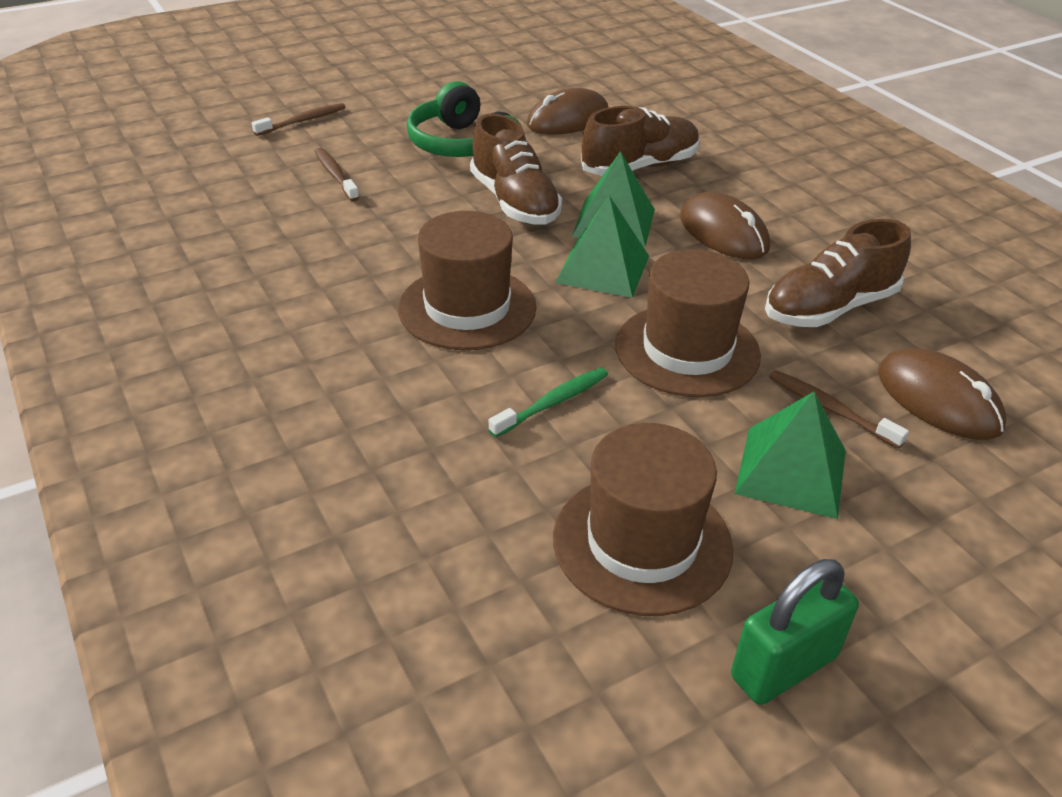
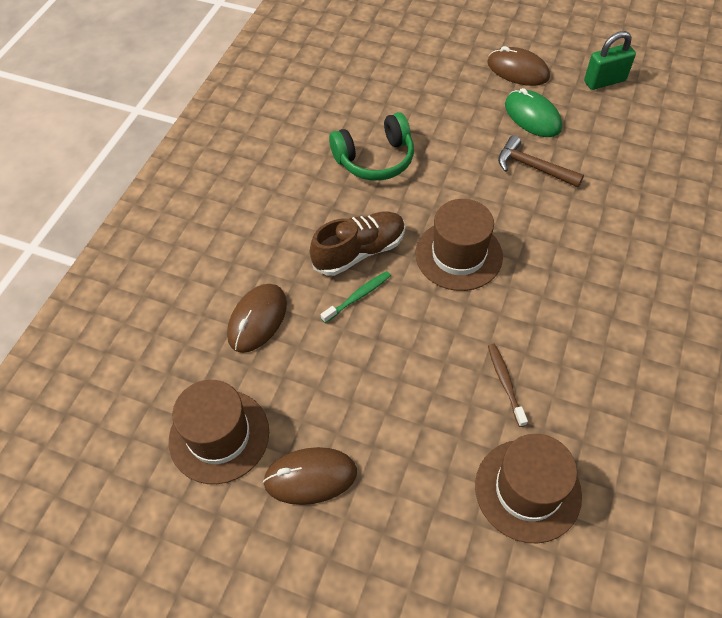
brown hammer: none = 0 -> [498,135,584,187] = 1
brown shoe: [470,114,562,225] [581,106,700,176] [765,219,911,327] = 3 -> [310,211,405,276] = 1
brown toothbrush: [252,103,346,136] [315,148,359,202] [769,370,909,449] = 3 -> [488,344,528,427] = 1
green mouse: none = 0 -> [505,88,562,137] = 1
green pyramid: [555,195,649,298] [572,151,655,247] [734,392,846,519] = 3 -> none = 0

